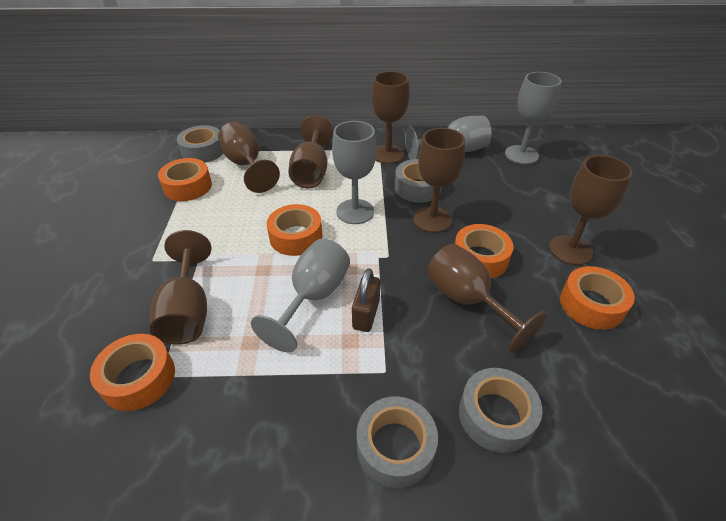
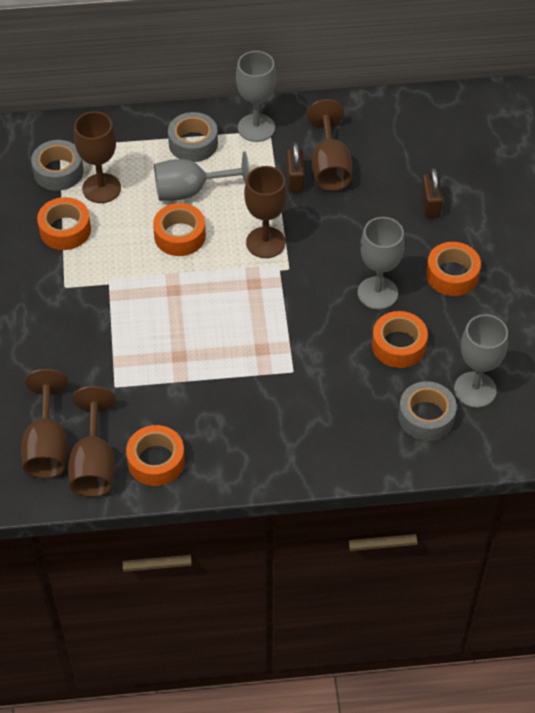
brown goblet: [150,230,211,345] [218,122,280,193] [288,115,333,188] [372,71,409,164] [413,128,465,233] [427,244,547,352] [549,155,633,265] = 7 -> [21,369,68,479] [68,386,116,497] [74,111,121,203] [244,166,287,258] [307,99,352,191] = 5
brown padlock: [352,268,380,332] = 1 -> [287,142,305,192] [421,168,443,218] = 2
grey tape: [177,125,223,163] [357,396,438,488] [395,159,442,203] [459,368,542,453] = 4 -> [31,140,84,191] [168,112,218,162] [398,381,457,441] = 3

